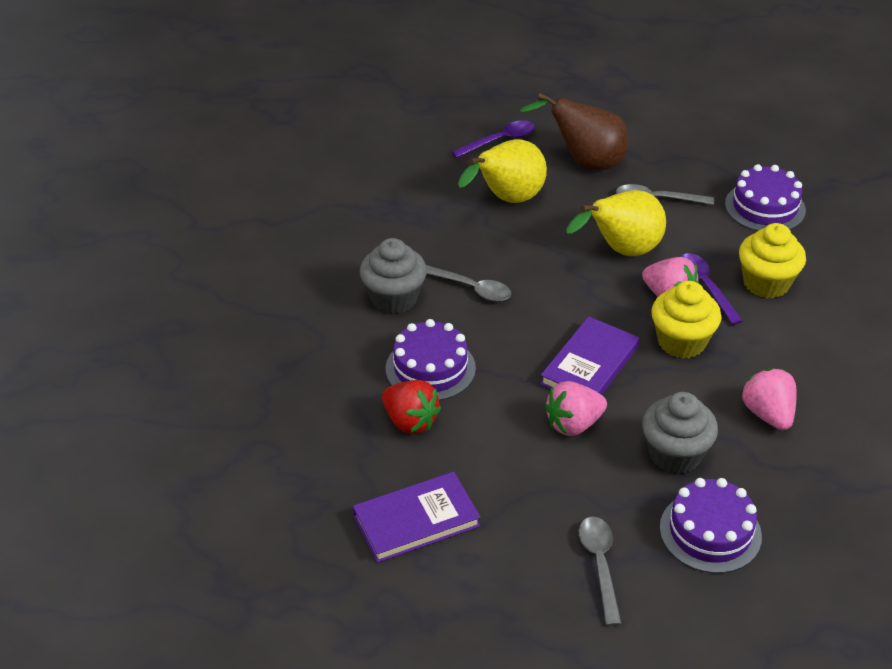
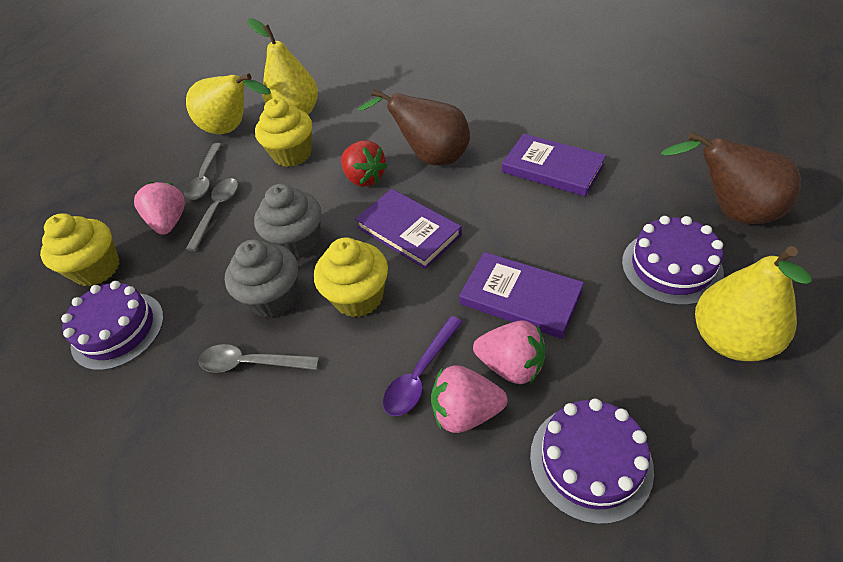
brown pear: [519,93,629,170] = 1 -> [358,89,470,165] [661,132,801,224] = 2
purple book: [353,472,481,563] [540,316,639,395] = 2 -> [355,189,462,269] [459,252,584,339] [502,134,606,197] = 3
purple spoon: [452,120,535,158] [681,253,743,325] = 2 -> [383,316,462,416] = 1
yellow cupcake: [651,281,722,358] [739,223,806,298] = 2 -> [40,213,120,286] [255,98,312,167] [314,237,388,317] = 3
yellow pear: [458,139,547,203] [566,190,666,256] = 2 -> [186,73,271,134] [247,18,318,115] [695,246,812,361] = 3

